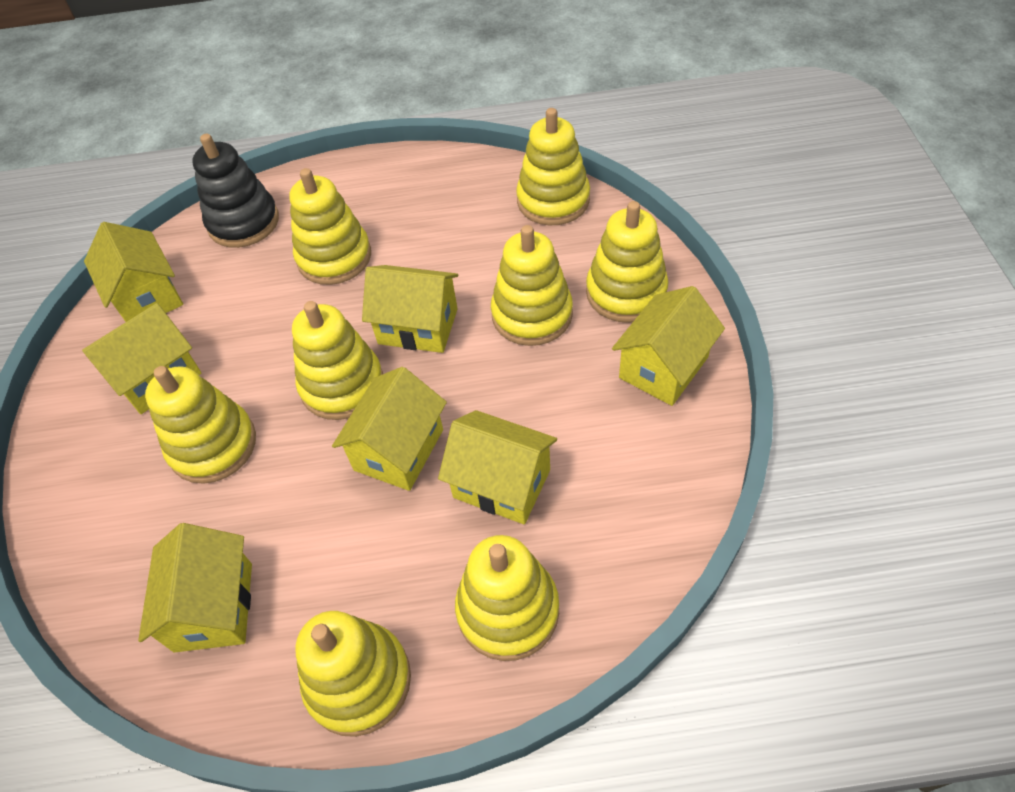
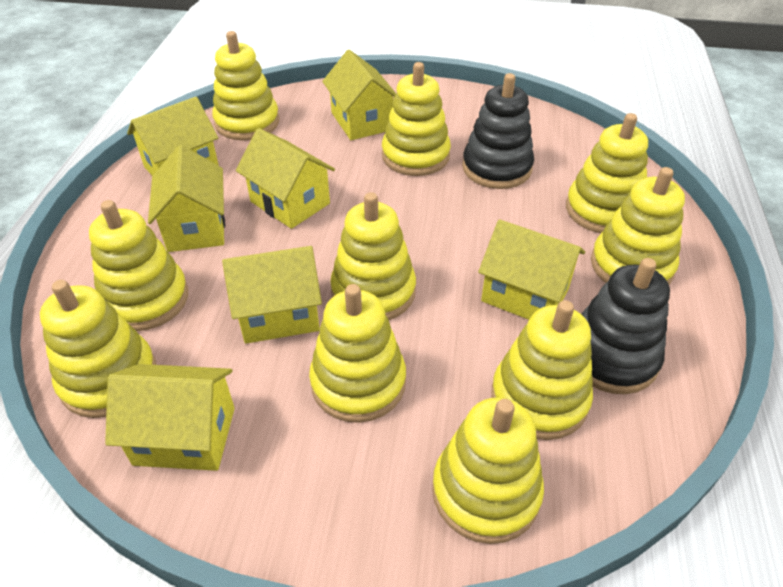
black stacking toy: [192,134,279,248] = 1 -> [462,73,534,189] [581,258,670,394] = 2
yellow stacking toy: [145,366,256,484] [289,168,371,285] [292,301,383,420] [295,611,411,737] [455,535,559,661] [491,225,573,346] [516,108,590,225] [586,201,669,323] = 8 -> [40,280,156,418] [89,200,188,331] [212,31,279,140] [309,284,406,423] [330,192,416,320] [382,62,451,176] [432,397,544,544] [491,300,593,440] [566,113,648,233] [591,167,685,285] = 10

